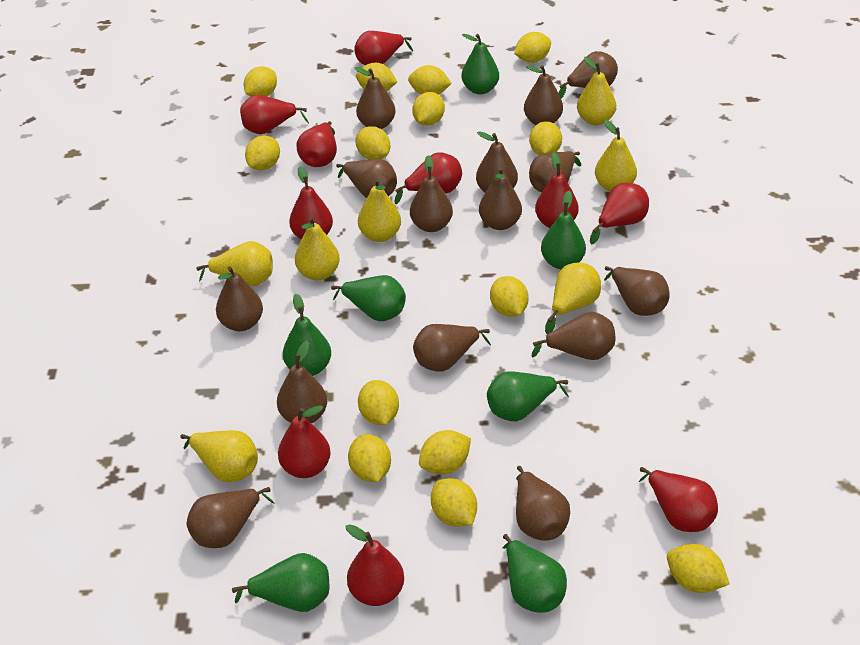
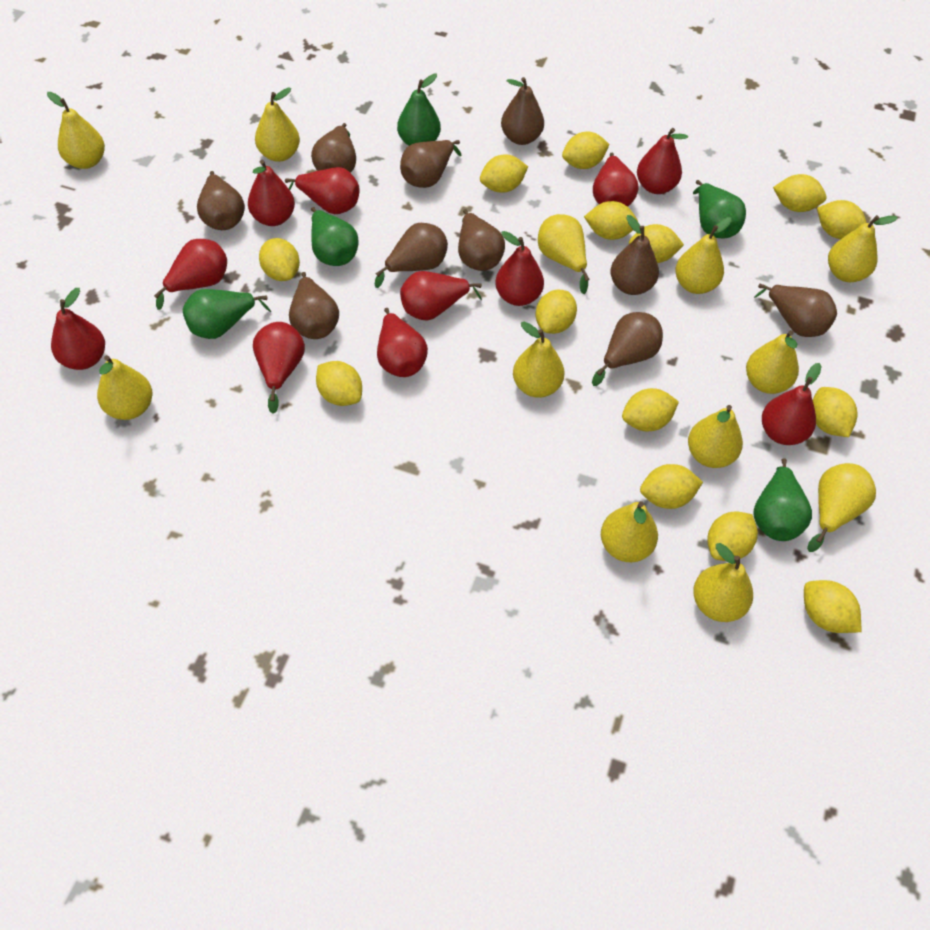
brown pear: [186,487,275,548] [216,266,263,331] [277,341,327,423] [336,159,397,198] [354,67,396,129] [410,155,453,232] [413,324,491,372] [476,131,518,193] [479,167,522,230] [516,466,570,541] [524,65,563,125] [529,151,581,193] [531,312,615,360] [558,51,618,98] [604,266,670,316] = 15 -> [197,171,245,230] [289,272,339,339] [311,123,356,173] [375,223,448,288] [400,140,462,188] [458,209,505,271] [501,77,544,145] [592,312,663,386] [610,215,659,295] [754,284,837,337] = 10
green pear: [232,553,329,612] [283,294,331,376] [331,275,406,321] [462,34,499,94] [487,371,569,421] [503,534,567,613] [541,191,586,269] = 7 -> [183,289,271,339] [311,207,359,266] [397,73,441,146] [693,180,746,238] [753,458,812,541] = 5
red pear: [240,95,309,134] [278,405,331,478] [289,166,333,239] [297,121,337,167] [346,524,404,606] [354,31,413,65] [395,152,462,204] [535,152,579,228] [590,182,649,244] [639,467,718,532] = 10 -> [51,288,105,370] [154,239,227,310] [248,160,295,226] [253,322,305,414] [285,167,360,214] [377,308,428,377] [400,271,482,321] [495,231,544,306] [593,153,639,207] [637,128,688,194] [762,363,821,445] = 11
yellow pear: [180,430,258,482] [196,241,273,286] [295,217,340,280] [358,179,401,242] [545,263,601,334] [577,57,616,125] [595,120,637,192] = 7 -> [47,92,105,169] [97,355,153,420] [255,87,300,162] [513,322,565,398] [538,214,590,294] [601,501,658,562] [675,217,732,294] [688,405,743,468] [693,543,753,622] [746,330,799,394] [807,463,876,552] [828,215,898,282] = 12

